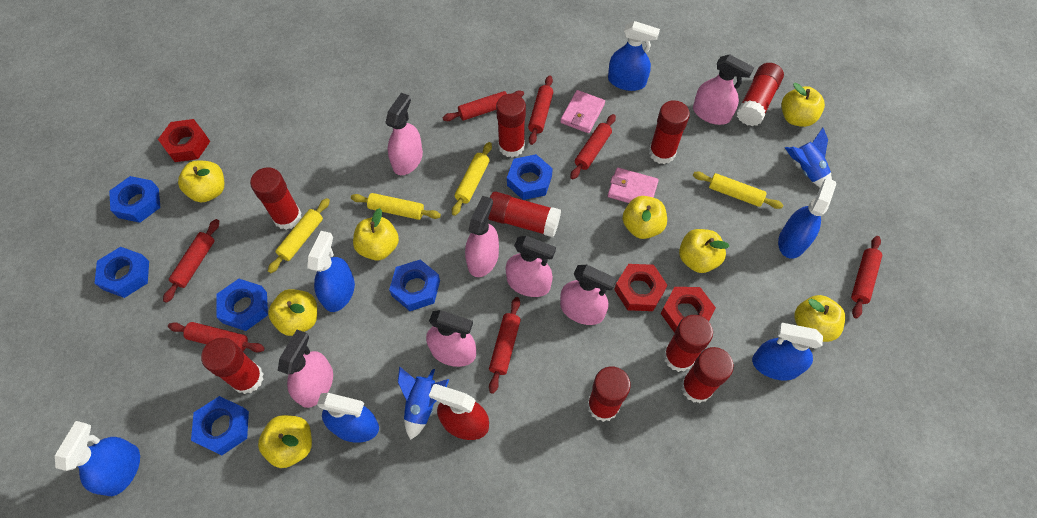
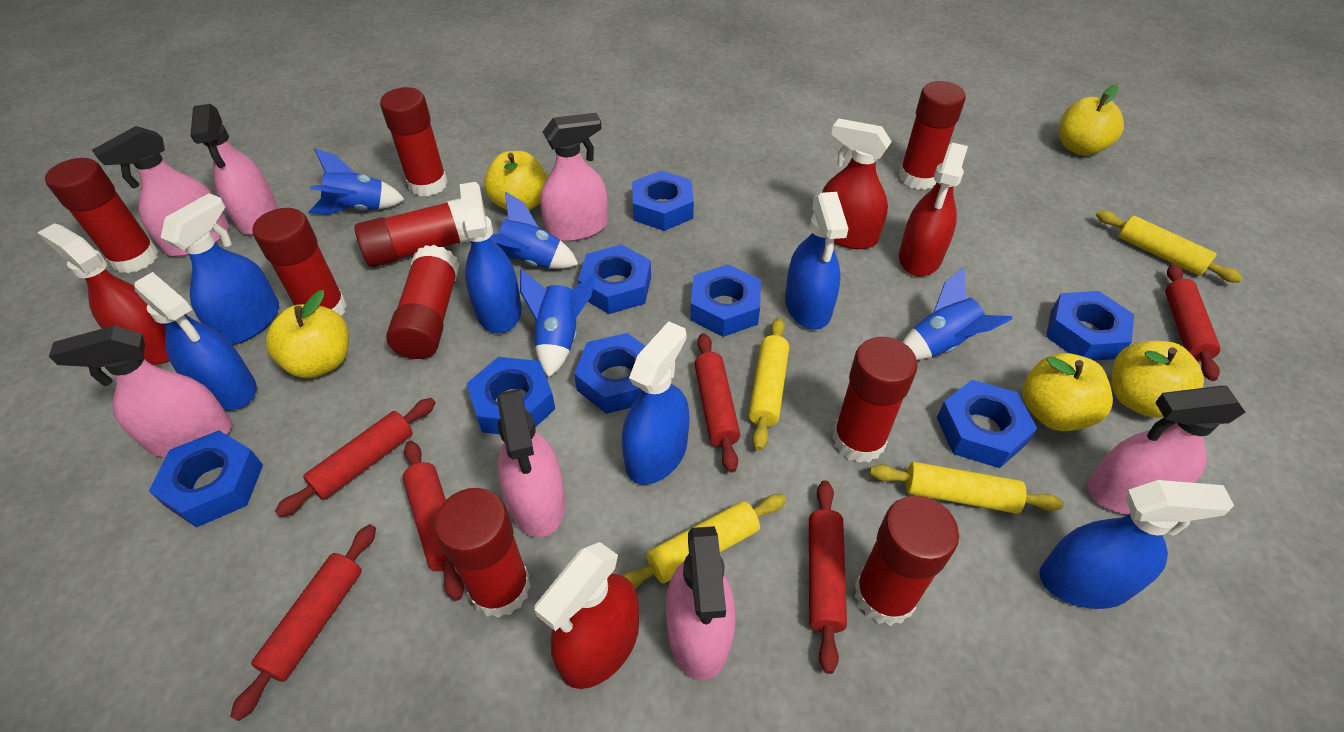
blue nut: [94,247,149,298] [109,176,160,223] [191,396,249,455] [216,279,268,331] [389,260,440,311] [507,154,553,200] = 6 -> [149,430,263,528] [467,357,555,434] [574,333,646,414] [578,244,651,314] [632,171,694,231] [690,264,761,337] [937,380,1037,468] [1046,291,1134,361] = 8
blue rocket: [398,366,449,440] [785,128,832,187] = 2 -> [308,148,405,215] [490,191,579,269] [520,269,596,377] [903,267,1012,360] = 4
pink wallet: [560,90,605,133] [608,167,659,203] = 2 -> none = 0
red nut: [158,119,210,162] [614,264,667,311] [661,287,716,333] = 3 -> none = 0
red rolling pin: [163,219,219,303] [168,322,265,352] [443,91,524,121] [489,297,521,394] [528,75,553,145] [570,114,616,180] [851,236,882,318] = 7 -> [230,524,376,721] [275,398,436,517] [403,441,464,601] [694,333,740,473] [809,480,847,674] [1165,264,1221,381] = 6
red spray bottle: [429,384,489,440] = 1 -> [37,223,169,365] [534,542,639,689] [822,118,892,249] [899,143,968,277] = 4
yellow apple: [178,161,224,202] [258,415,312,468] [268,289,317,336] [353,208,399,261] [622,196,667,239] [679,229,730,273] [781,83,825,127] [794,295,845,342] = 8 -> [266,290,349,378] [484,151,547,210] [1023,353,1113,431] [1059,85,1124,156] [1112,341,1204,418] = 5

